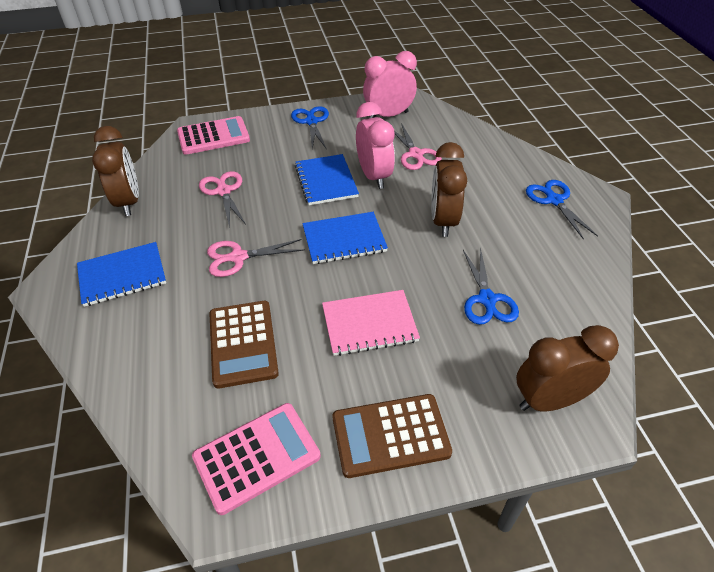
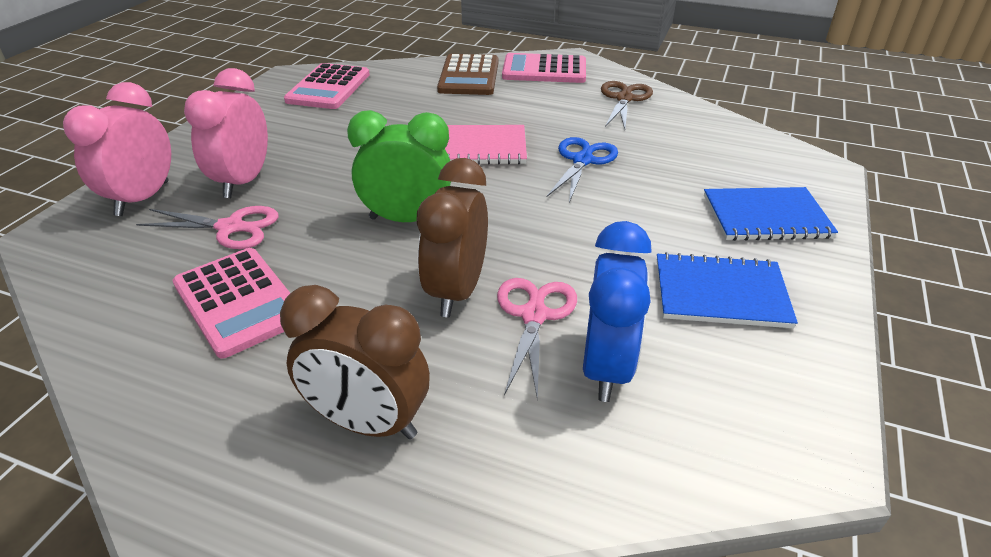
blue clock: none = 0 -> [583,221,652,402] = 1
blue notebook: [77,242,166,307] [295,154,359,205] [302,212,388,264] = 3 -> [657,252,798,328] [704,187,838,241] = 2
blue scissors: [291,106,329,149] [463,247,519,325] [526,180,598,240] = 3 -> [546,137,618,203] = 1
brown calculator: [209,301,279,388] [332,394,452,478] = 2 -> [437,54,499,95] = 1
brown clock: [92,126,139,216] [431,142,467,237] [516,325,619,411] = 3 -> [280,285,430,439] [417,158,488,317] = 2
brown scissors: none = 0 -> [601,81,653,129] = 1
green clock: none = 0 -> [347,110,451,222] = 1
pink calculator: [177,116,250,155] [192,403,321,515] = 2 -> [173,248,290,358] [284,63,370,109] [502,53,586,83] = 3
pink scissors: [199,171,246,228] [207,239,304,277] [394,123,442,170] = 3 -> [136,206,279,249] [497,278,577,400] = 2

